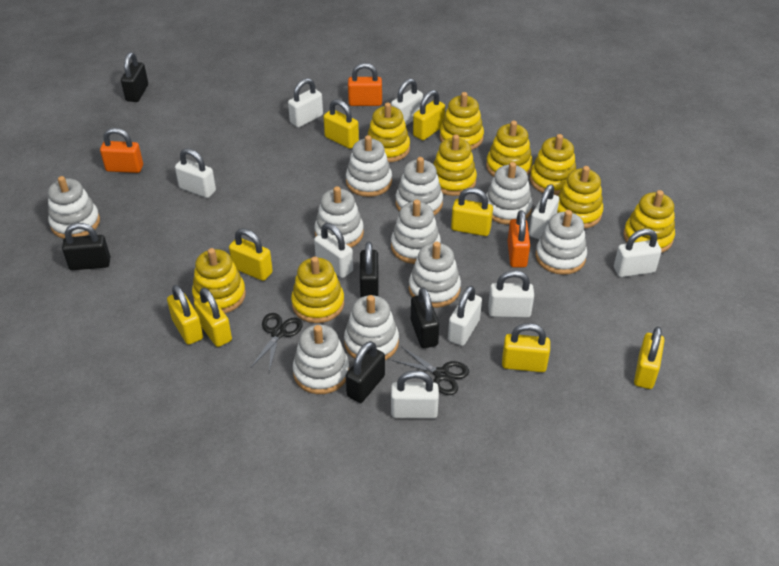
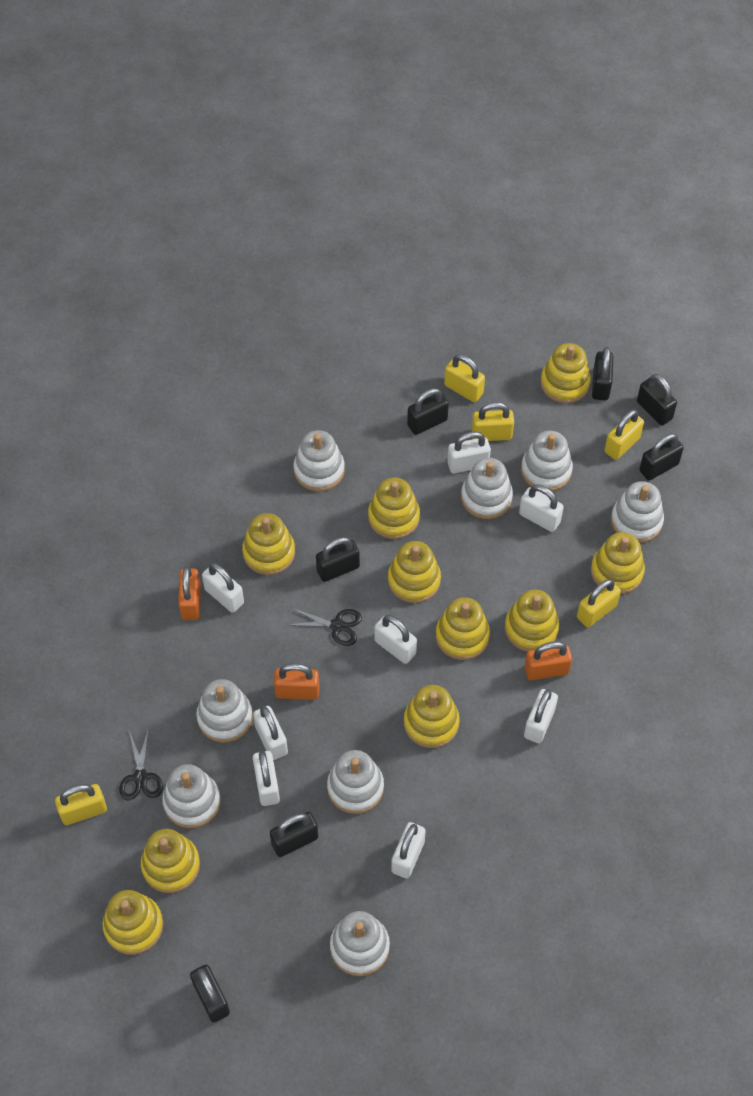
black padlock: [62,223,110,270] [121,52,148,102] [346,341,385,403] [360,242,379,297] [411,287,439,348] = 5 -> [190,965,230,1022] [270,812,318,857] [316,537,360,582] [407,388,449,435] [592,347,614,400] [637,374,677,426] [639,433,684,480] = 7
white padlock: [175,148,216,198] [288,78,323,128] [314,223,353,278] [391,79,423,125] [391,370,439,419] [448,286,482,346] [488,270,534,318] [529,184,559,240] [614,229,662,277] = 9 -> [202,563,244,613] [253,706,288,760] [253,751,280,806] [375,615,417,664] [391,822,426,878] [447,432,491,473] [519,485,564,532] [524,689,558,743] = 8
white stacking toy: [48,176,100,239] [293,324,349,394] [314,186,364,248] [344,295,399,360] [346,135,392,197] [391,200,441,264] [396,157,443,216] [409,241,461,308] [486,162,532,225] [536,210,587,275] = 10 -> [162,764,220,828] [196,679,253,743] [294,430,345,491] [327,750,384,814] [330,911,390,976] [461,458,513,519] [521,431,573,491] [611,481,664,543] = 8
yellow padlock: [167,285,203,345] [194,288,232,347] [229,228,273,281] [324,99,359,149] [413,90,445,140] [451,188,493,236] [502,323,550,372] [634,327,664,389] = 8 -> [55,784,107,825] [444,354,485,402] [472,402,514,441] [577,579,621,628] [604,410,644,460] = 5
yellow stacking toy: [192,248,246,313] [291,256,344,323] [368,103,410,162] [433,134,477,196] [439,92,484,150] [486,121,533,177] [530,134,576,195] [557,166,603,229] [623,190,675,253] = 9 -> [103,890,163,955] [141,829,200,893] [242,513,295,575] [368,478,420,539] [388,541,441,603] [404,685,460,748] [436,597,490,660] [505,590,559,652] [541,343,591,403] [591,532,645,594] = 10

